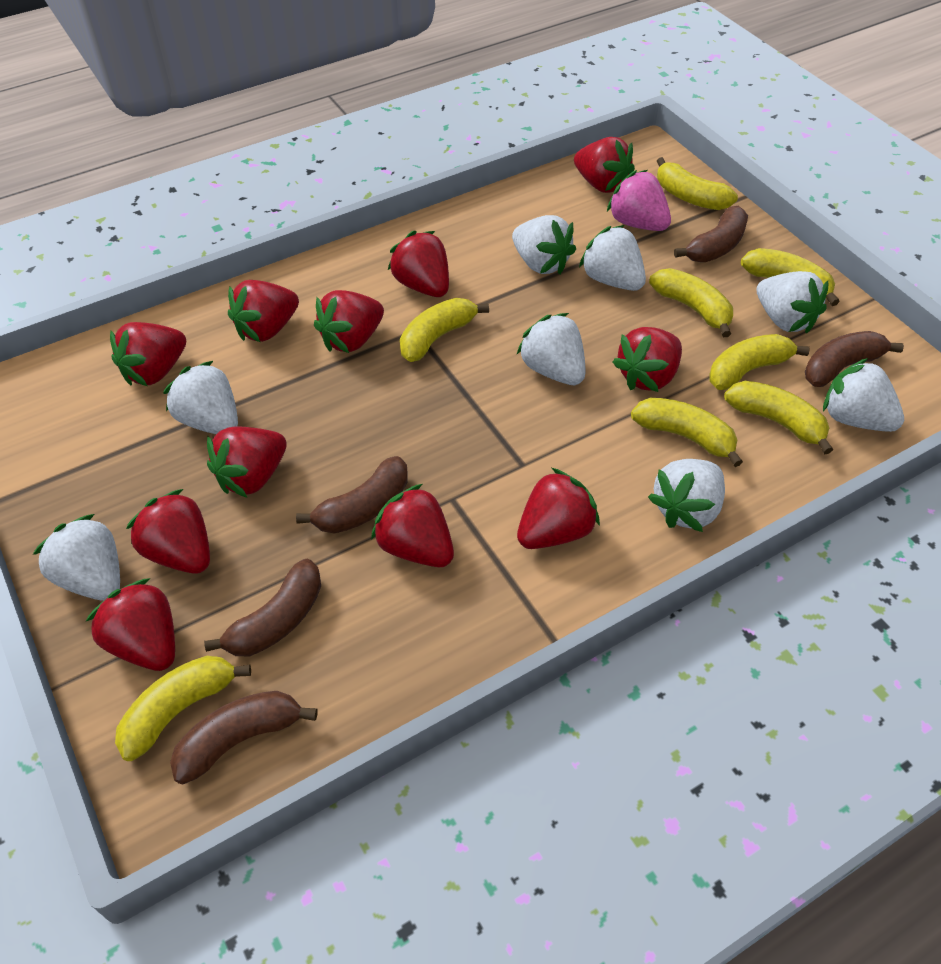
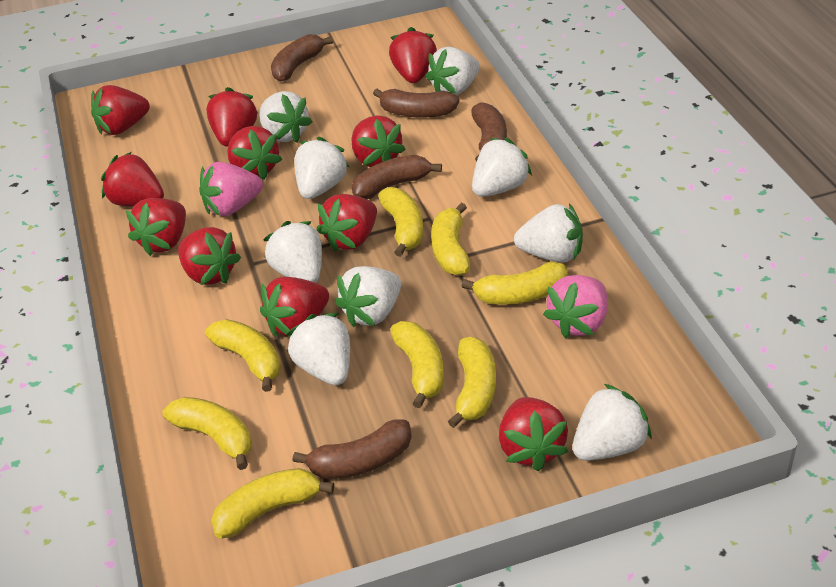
pink strawberry: [607,170,671,231] = 1 -> [199,162,263,216] [543,275,608,339] = 2
white strawberry: [33,514,120,601] [163,361,238,434] [512,215,576,274] [517,313,585,385] [579,225,646,291] [648,459,725,532] [756,271,828,334] [823,358,904,432] = 8 -> [259,91,312,143] [263,221,322,283] [286,313,350,385] [294,137,349,199] [335,266,401,327] [426,47,480,95] [472,138,532,197] [514,204,583,263] [572,384,652,461] = 9

